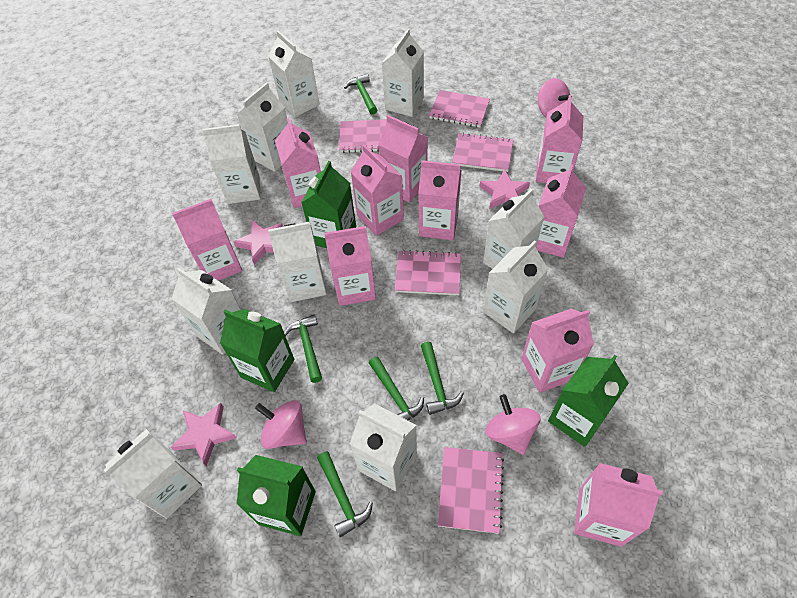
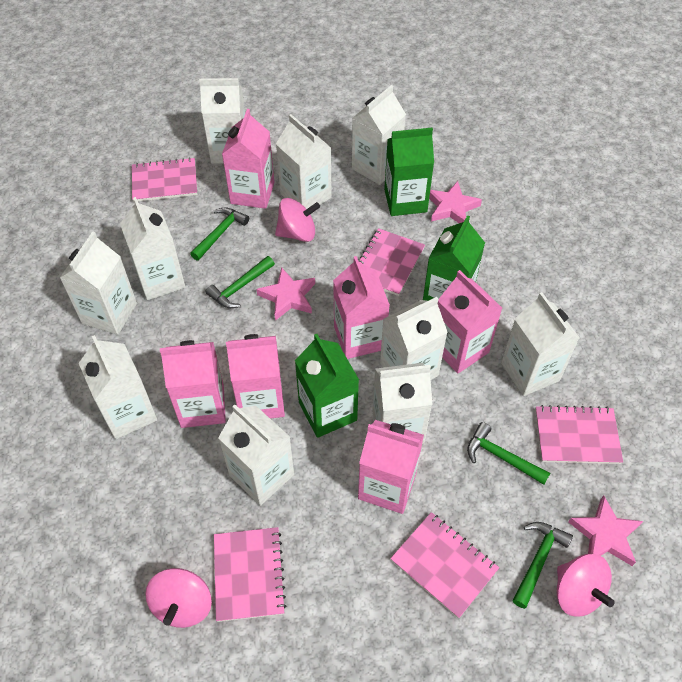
green carton: [220,309,295,392] [237,455,316,536] [301,161,356,248] [548,355,629,447] = 4 -> [295,334,359,438] [384,128,434,216] [423,215,485,301] = 3
green hammer: [284,314,322,383] [317,451,373,537] [344,74,377,115] [369,356,424,420] [421,342,464,415] = 5 -> [190,207,249,261] [205,256,275,308] [467,422,550,485] [512,522,573,609] = 4
pink carton: [172,199,242,281] [275,117,321,208] [324,226,376,306] [351,144,404,236] [378,115,428,203] [418,160,461,240] [521,309,594,393] [536,95,583,183] [536,164,586,258] [574,463,663,547] = 10 -> [160,340,226,428] [222,109,275,209] [226,334,285,419] [333,256,390,359] [358,420,424,514] [438,270,502,373] = 6

